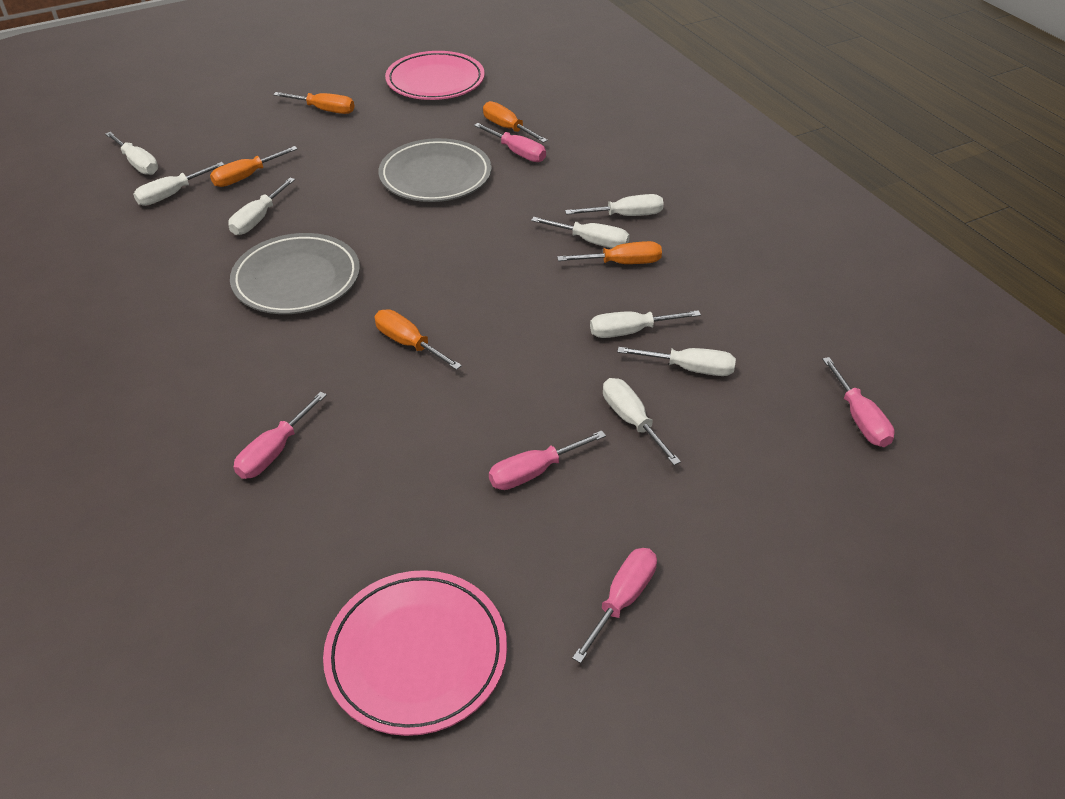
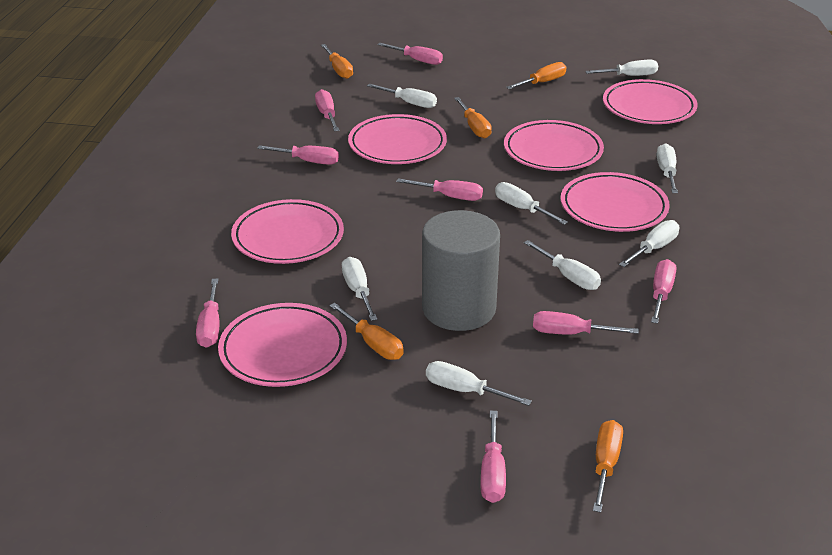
grey cylinder: none = 0 -> [422,210,500,331] = 1
grey plate: [230,233,360,314] [378,138,492,202] = 2 -> none = 0
pink plate: [323,570,507,736] [385,51,485,100] = 2 -> [218,303,347,387] [231,199,344,264] [348,114,447,164] [504,120,604,171] [561,172,670,232] [603,79,697,124] = 6
pink screwdriver: [233,392,327,479] [474,123,546,162] [489,430,606,490] [572,548,657,663] [822,357,895,447] = 5 -> [196,279,220,348] [257,145,339,165] [315,89,339,131] [377,43,443,65] [396,178,483,201] [481,410,506,503] [533,311,639,335] [651,259,676,324] = 8

